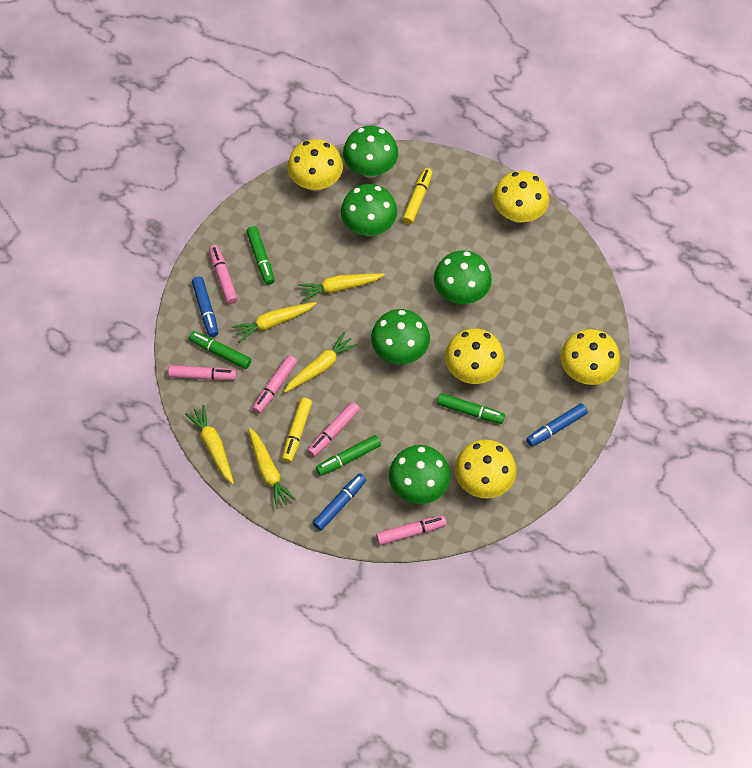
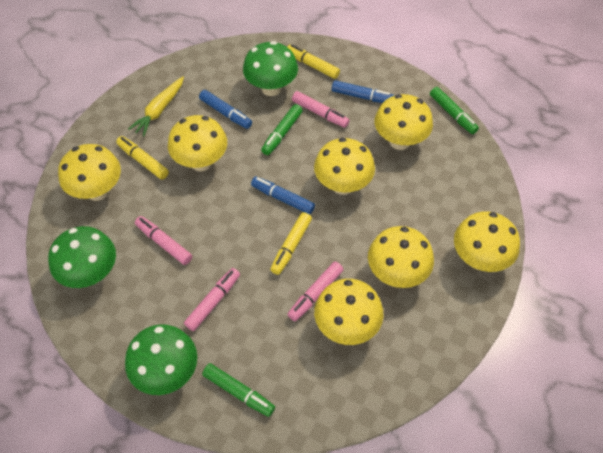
green marker: [189,331,251,369] [246,226,274,285] [316,435,381,476] [437,393,505,424] = 4 -> [202,363,275,417] [261,104,303,155] [430,87,479,134] = 3
green mushroom: [341,184,397,236] [343,126,398,178] [371,309,430,364] [389,445,451,504] [434,251,492,304] = 5 -> [48,226,116,288] [125,324,197,395] [243,41,298,96] = 3
pink marker: [168,365,237,381] [209,245,238,304] [252,355,297,414] [307,402,360,457] [376,515,447,545] = 5 -> [135,216,192,265] [184,268,240,331] [288,261,344,321] [292,91,350,128] = 4
yellow carrot: [185,405,234,484] [232,302,316,343] [248,427,296,509] [284,332,358,393] [298,273,385,301] = 5 -> [128,76,184,137] = 1
yellow marker: [282,398,312,463] [402,168,433,224] = 2 -> [116,136,169,180] [270,212,312,275] [287,45,340,79] = 3
yellow mushroom: [287,139,343,191] [445,328,504,384] [455,440,516,499] [493,171,549,223] [560,329,620,385] = 5 -> [58,144,121,201] [168,115,227,171] [314,138,375,195] [314,279,384,345] [368,226,434,288] [375,94,433,150] [454,211,520,272] = 7

